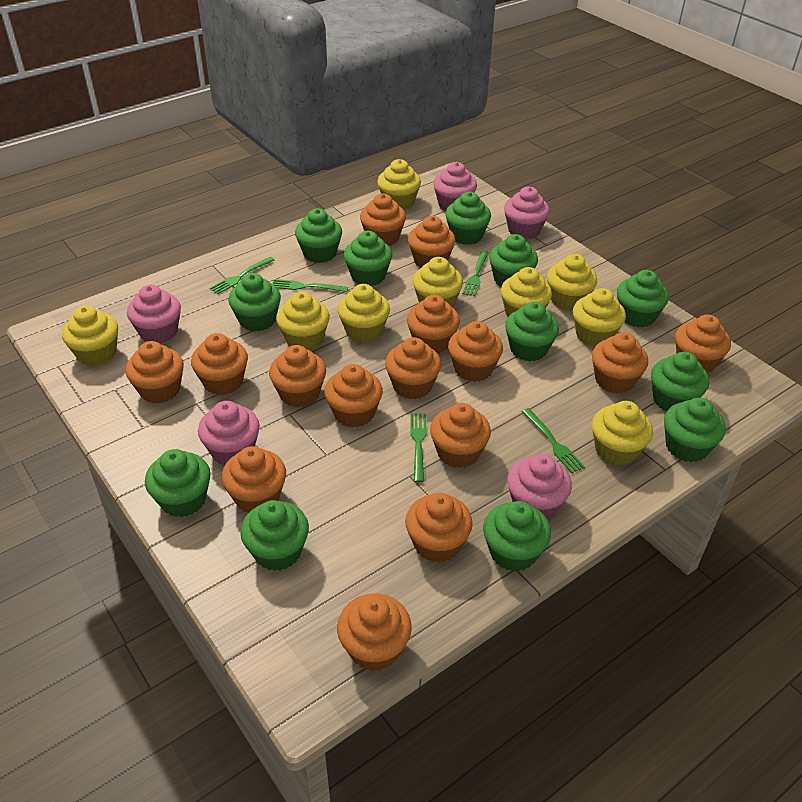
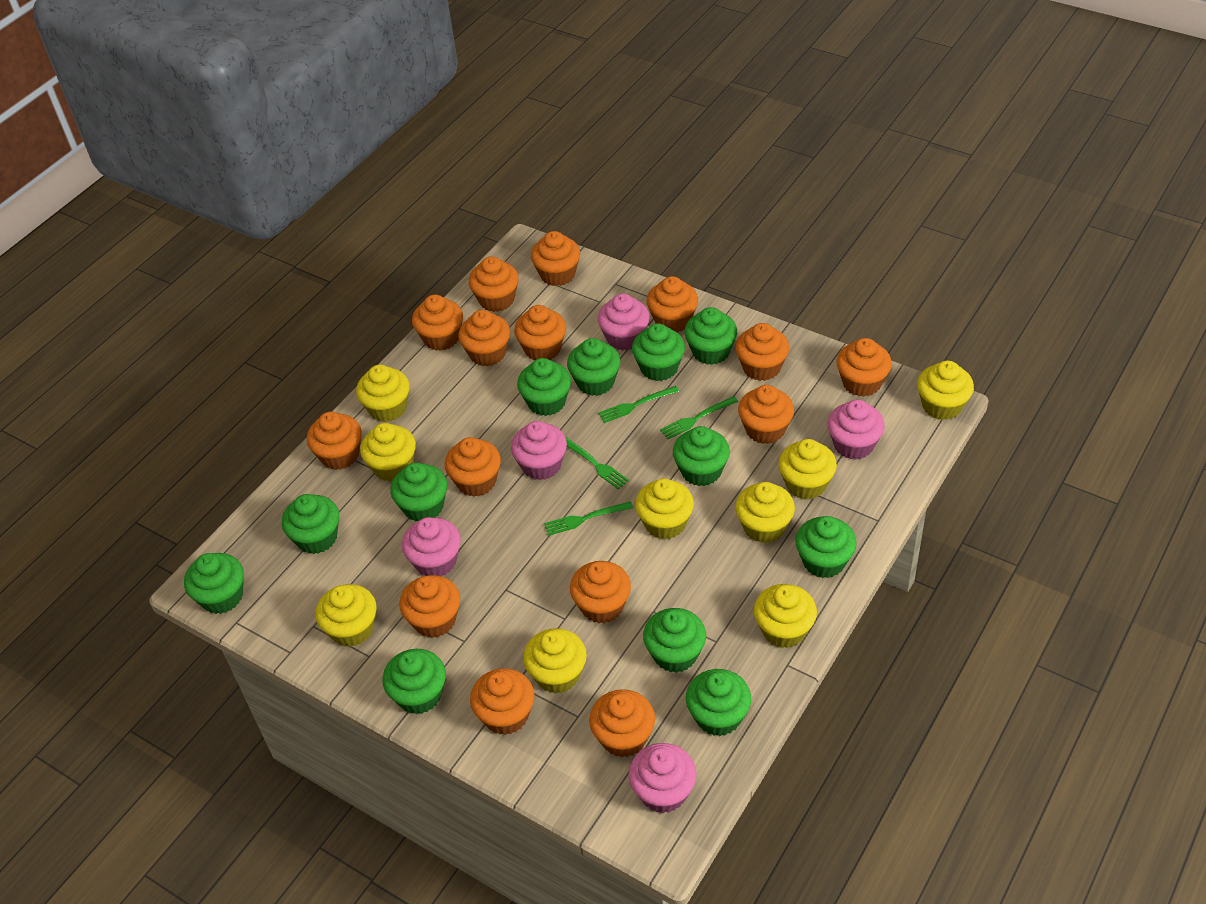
green fork: [209,257,275,294] [272,279,348,292] [410,413,426,482] [462,251,489,296] [522,408,585,473] = 5 -> [544,501,633,536] [565,437,629,490] [598,386,679,423] [660,396,738,439] = 4

